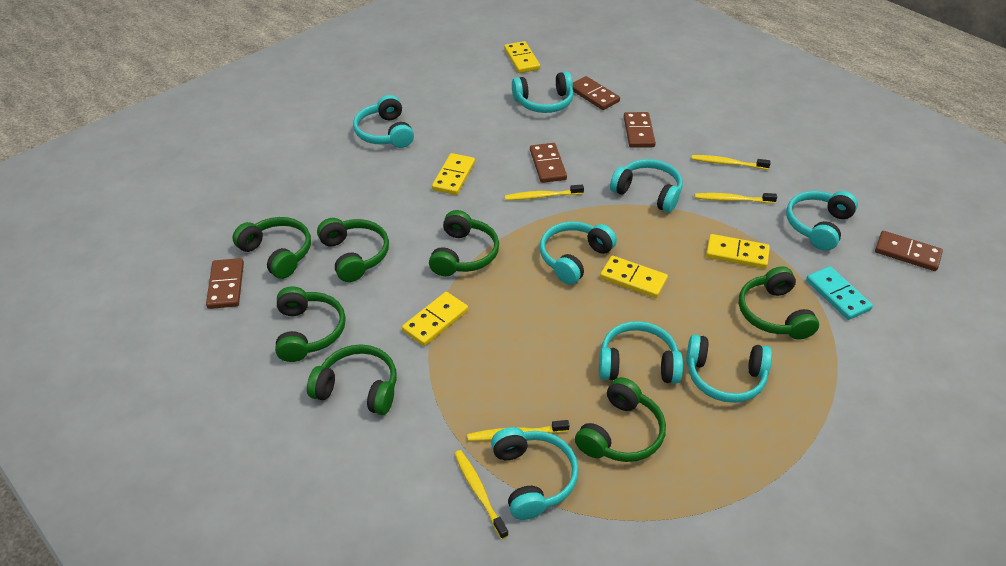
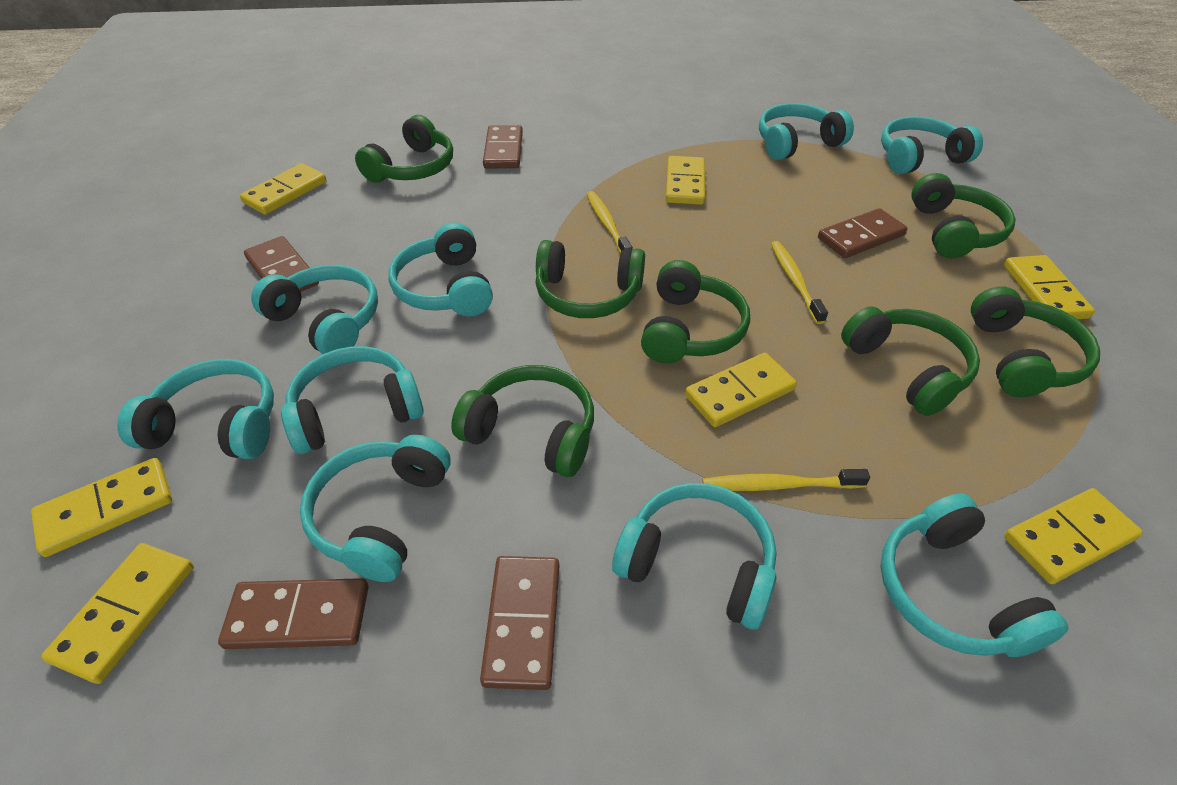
turquoise domino: [806,266,873,320] = 1 -> none = 0
turquoise headphones: [353,95,414,148] [491,427,579,520] [512,72,573,113] [540,221,617,285] [599,321,683,384] [610,159,683,213] [686,334,772,403] [786,191,858,251] = 8 -> [117,359,274,459] [251,265,378,354] [281,346,424,454] [300,435,451,582] [388,222,493,316] [612,483,777,630] [759,103,854,160] [881,116,983,174] [881,493,1069,657] = 9
yellow domino: [402,292,468,346] [432,153,475,195] [504,41,540,73] [600,256,668,298] [706,234,770,269] = 5 -> [31,458,172,557] [41,543,194,684] [240,163,326,215] [666,156,705,205] [685,353,797,427] [1004,255,1095,319] [1004,488,1143,584] = 7
yellow toothbrush: [454,450,509,539] [467,420,570,441] [504,184,584,200] [691,155,771,170] [695,193,777,203] = 5 -> [587,191,633,253] [702,469,870,491] [771,241,828,324] = 3

